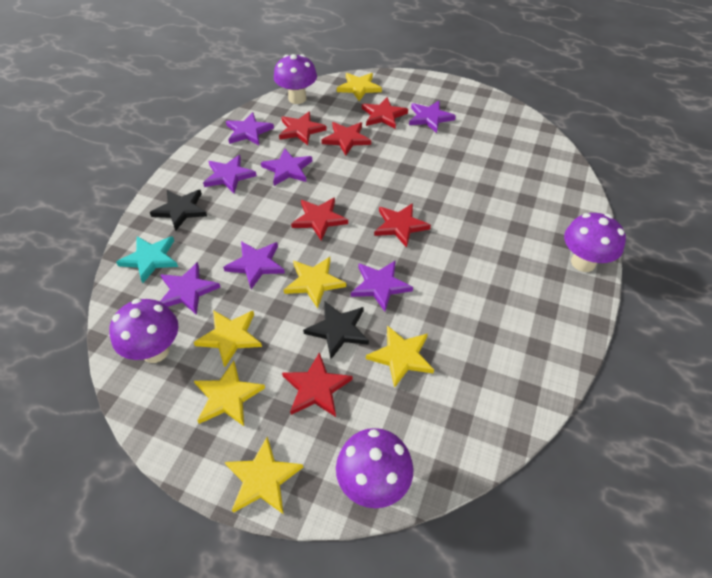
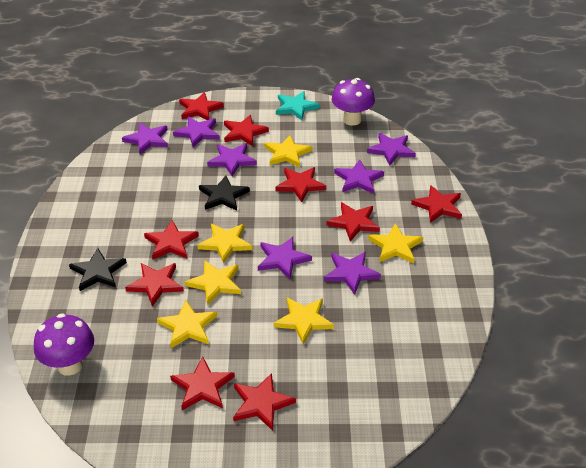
purple mushroom: [109,298,178,363] [274,54,317,104] [336,428,414,508] [564,213,626,272] = 4 -> [34,313,94,376] [332,78,375,126] = 2
red star: [279,111,327,145] [282,352,352,417] [291,198,348,241] [321,122,371,156] [362,97,408,129] [374,203,431,248] = 6 -> [125,263,184,307] [144,220,199,260] [170,356,235,410] [179,92,224,120] [224,115,269,146] [233,373,296,431] [275,167,326,202] [327,202,380,242] [411,185,462,223] = 9

